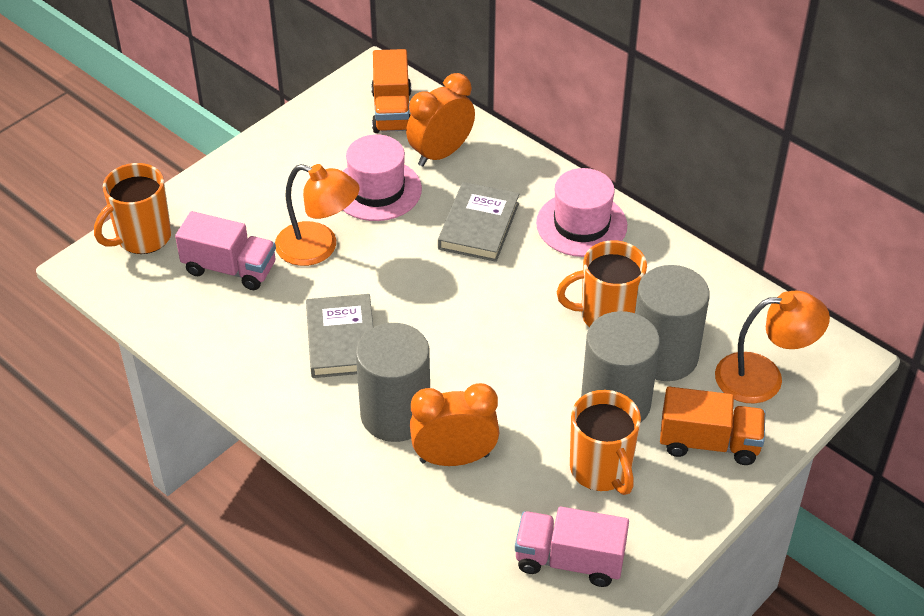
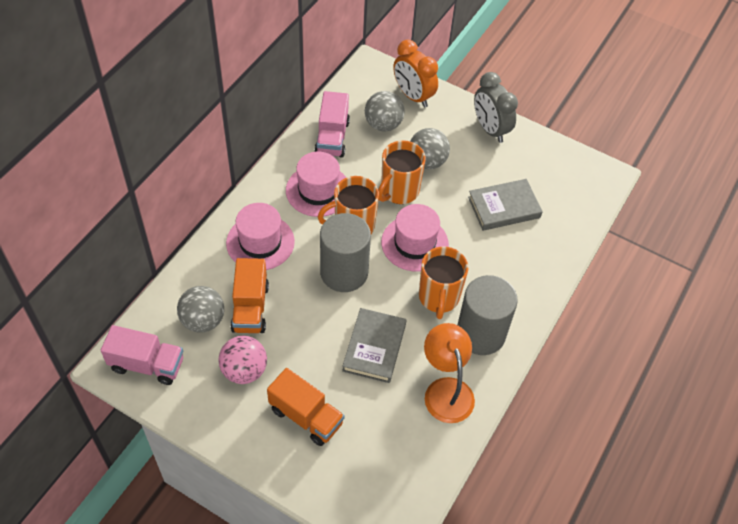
grey ball: none = 0 -> [177,286,224,333] [365,91,405,131] [410,128,450,169] = 3
grey clock: none = 0 -> [474,72,518,143] = 1
grey cylinder: [356,323,430,442] [581,311,660,422] [635,265,710,381] = 3 -> [320,213,371,292] [457,275,518,355] = 2
orange clock: [406,73,475,166] [410,383,499,466] = 2 -> [393,40,438,107] = 1
orange lamp: [275,164,360,266] [715,290,830,404] = 2 -> [424,323,475,423] = 1
pink ball: none = 0 -> [219,336,267,384] = 1
pink hat: [343,134,422,221] [536,168,627,257] = 2 -> [226,203,295,270] [286,152,347,217] [381,204,449,272] = 3

